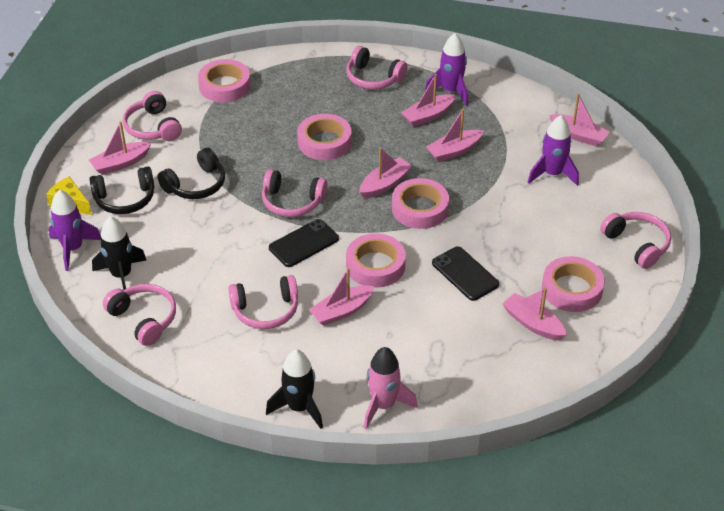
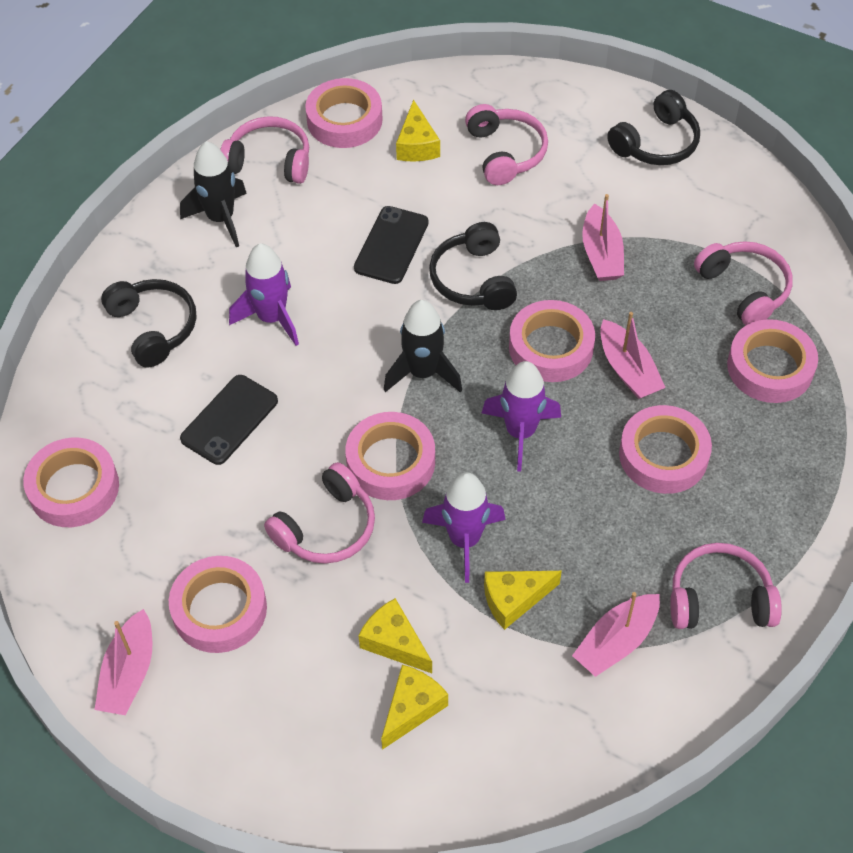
black headphones: [89,166,155,214] [157,148,225,199] = 2 -> [101,279,196,367] [429,222,517,310] [607,90,700,165] = 3
pink boat: [89,121,151,175] [309,268,374,326] [360,148,412,198] [401,74,456,127] [426,109,483,162] [502,288,567,340] [549,94,610,147] = 7 -> [94,609,152,715] [572,592,660,677] [582,194,624,281] [600,312,666,399] = 4
pink headphones: [103,284,176,346] [123,91,182,141] [228,275,298,329] [262,169,327,217] [346,46,408,89] [600,212,671,269] = 6 -> [220,116,309,184] [264,462,375,564] [465,104,548,185] [670,543,782,629] [694,241,793,326] = 5
pink rocket: [364,347,418,429] = 1 -> none = 0
pink tape: [198,59,251,103] [297,114,352,160] [346,233,406,288] [392,178,449,229] [542,256,605,312] = 5 -> [23,438,119,527] [169,556,267,653] [305,78,383,148] [346,412,435,500] [509,300,595,382] [619,405,712,494] [727,319,818,403] = 7
yellow cheese: [46,176,92,215] = 1 -> [358,598,432,673] [381,665,448,750] [396,99,440,162] [484,571,562,630] = 4

